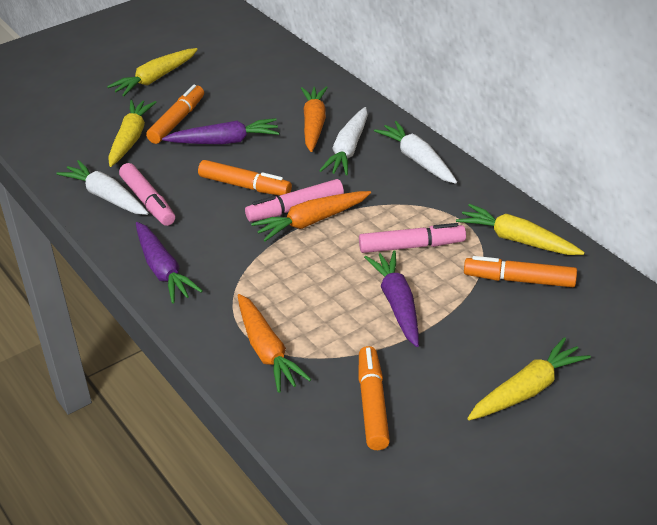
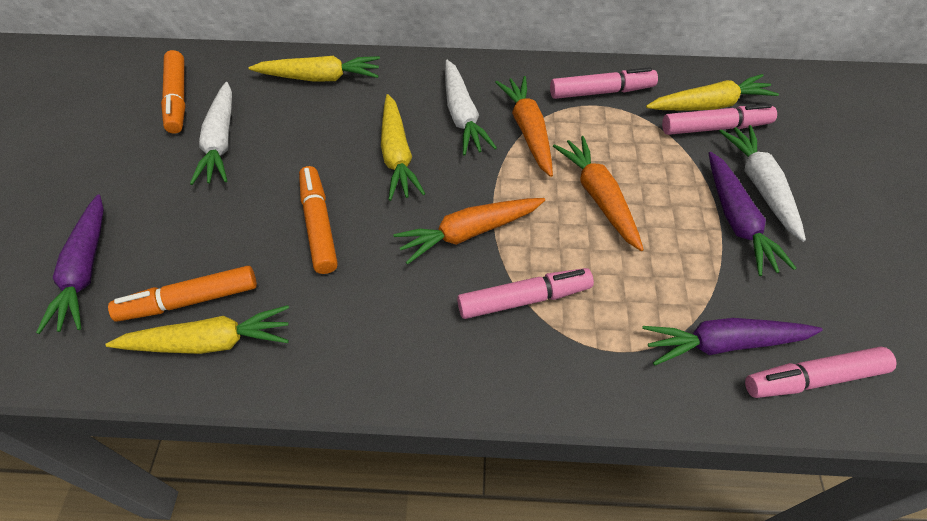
orange marker: [146,85,204,144] [198,160,292,196] [359,346,390,450] [464,256,577,287] = 4 -> [108,266,257,322] [161,50,185,134] [299,166,338,274] = 3
pink marker: [119,163,175,226] [245,179,344,222] [359,223,466,253] = 3 -> [457,268,594,319] [550,67,658,99] [662,104,777,135] [745,347,897,398] = 4

